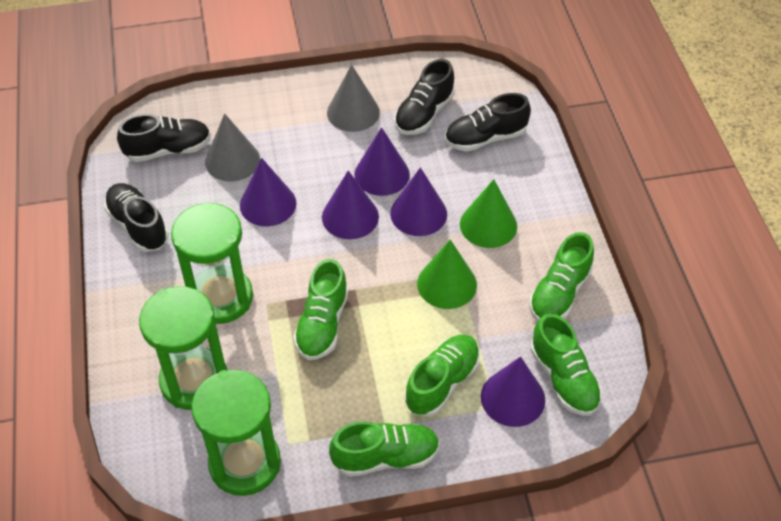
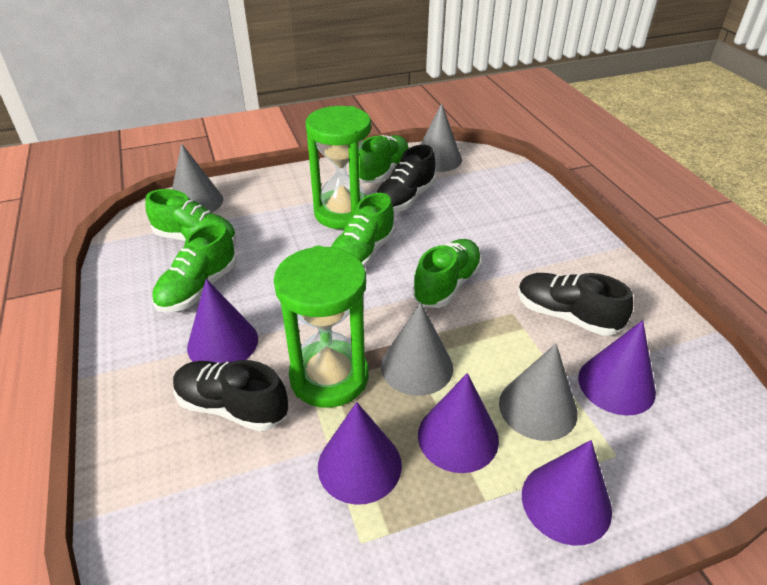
black shoe: [104,183,169,252] [117,114,211,162] [394,59,455,135] [445,93,531,152] = 4 -> [173,360,288,432] [376,145,436,212] [518,273,633,336] = 3
green cone: [417,239,477,309] [460,179,517,248] = 2 -> none = 0
green hourglass: [139,286,227,410] [171,202,253,324] [191,370,281,496] = 3 -> [274,246,369,408] [306,106,371,229] = 2
grey cone: [205,113,260,181] [327,65,380,132] = 2 -> [172,143,223,213] [381,302,453,396] [420,103,462,172] [499,344,578,441] = 4

